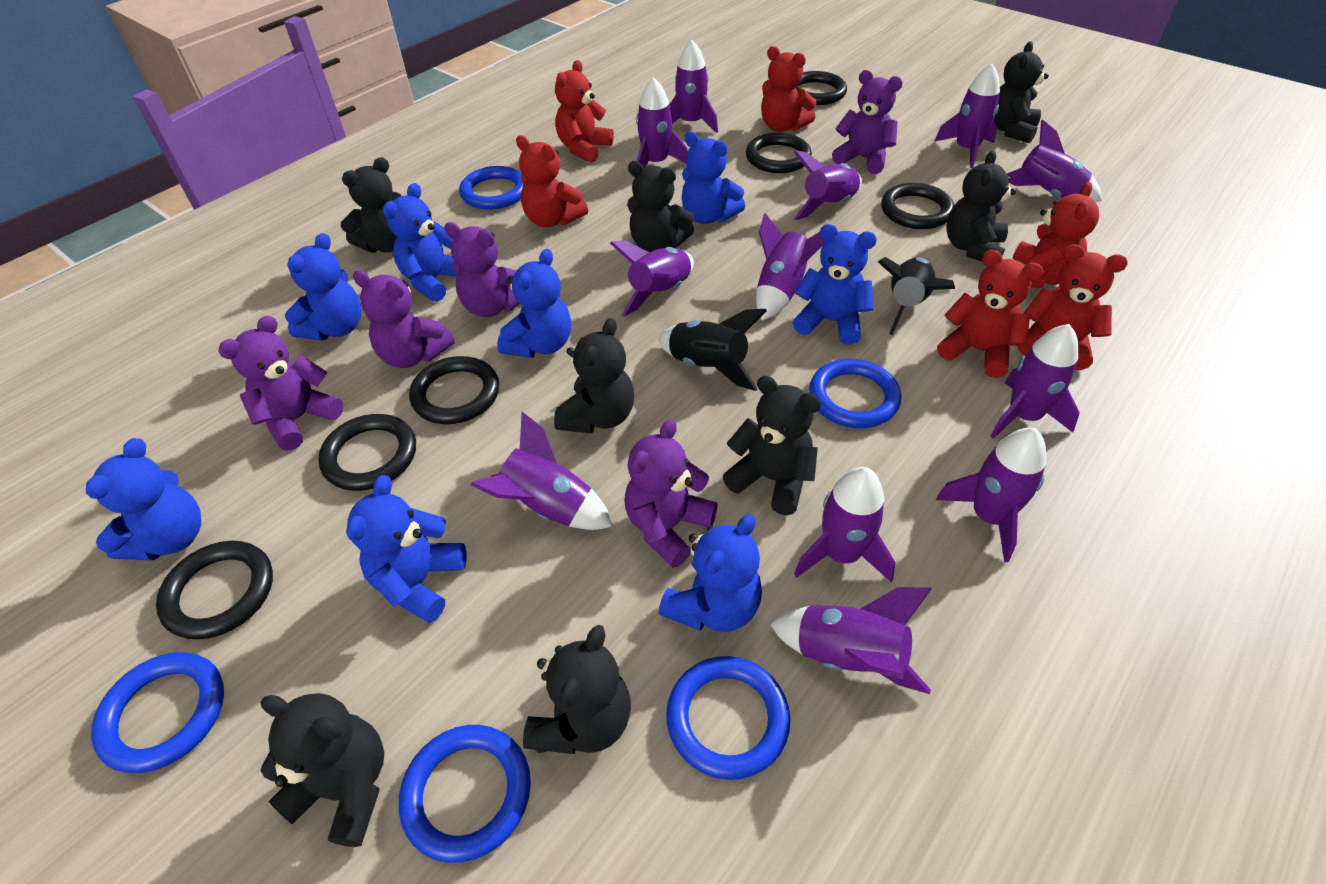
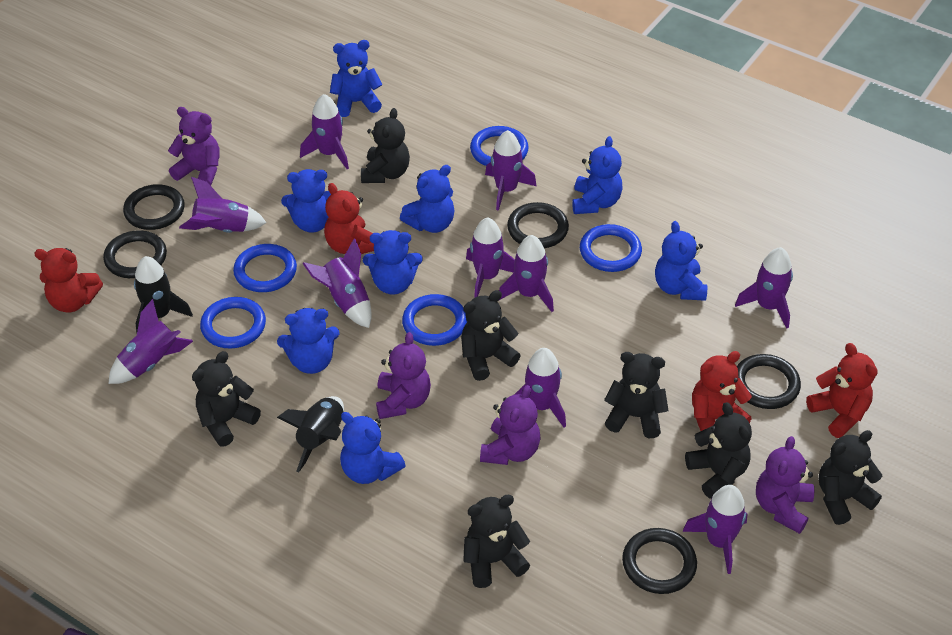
black ring: [156,541,273,640] [318,414,416,491] [409,356,499,424] [746,133,812,173] [795,71,847,105] [881,183,954,229] = 6 -> [103,230,167,278] [123,184,185,230] [507,202,569,248] [622,528,697,594] [737,354,801,409] = 5
black teddy bear: [260,693,384,847] [341,157,401,253] [523,625,631,754] [554,318,634,433] [627,161,694,252] [723,376,821,515] [947,150,1016,262] [994,41,1049,143] = 8 -> [192,351,261,447] [361,108,410,183] [461,290,521,381] [463,495,530,588] [604,352,669,438] [685,402,752,499] [819,430,882,525] = 7
purple rocket: [471,412,613,530] [610,241,694,317] [636,77,688,167] [670,40,718,133] [756,213,825,320] [770,587,932,694] [794,151,862,220] [794,467,895,582] [935,64,1000,168] [936,428,1047,562] [990,324,1080,439] [1007,120,1102,202] = 12 -> [108,299,193,384] [179,177,267,233] [300,94,349,169] [303,238,372,328] [466,217,515,298] [485,130,536,211] [499,235,554,312] [514,348,566,428] [683,485,747,574] [735,247,793,328] = 10
purple teddy bear: [218,316,344,450] [353,270,454,368] [444,222,520,317] [624,419,717,568] [832,70,903,174] = 5 -> [168,107,220,186] [376,332,431,419] [480,385,541,465] [756,436,814,534] = 4
red teddy bear: [516,135,588,227] [555,60,614,163] [761,46,816,132] [937,250,1044,378] [1013,182,1099,288] [1018,244,1128,370] = 6 -> [34,248,103,313] [324,183,374,254] [692,351,752,431] [806,343,878,438] = 4

